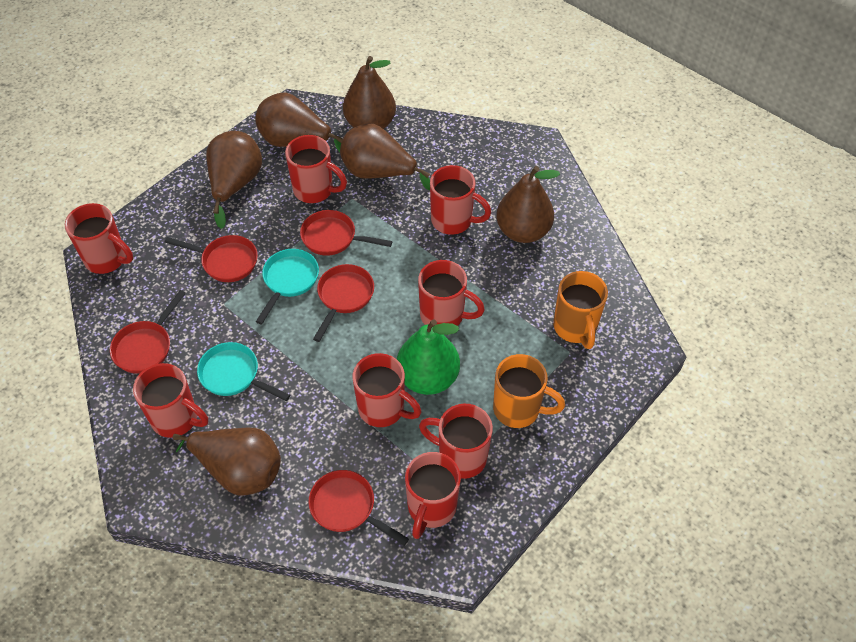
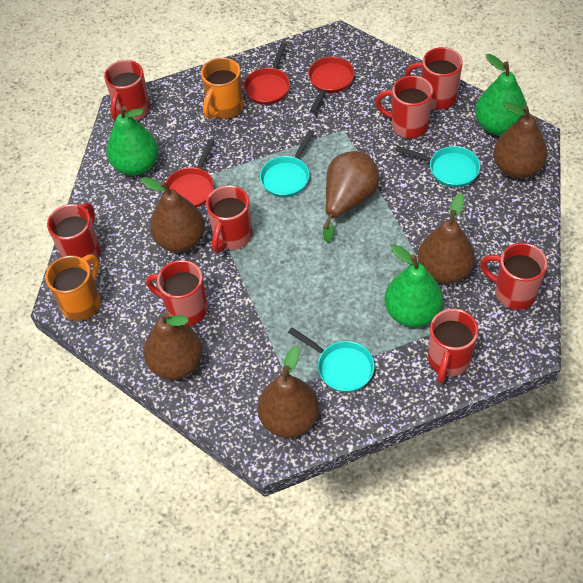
green pear: [397,319,460,395] = 1 -> [106,106,159,176] [385,245,443,327] [475,54,527,136] = 3
red pan: [110,290,186,374] [165,235,258,282] [300,210,392,256] [308,470,409,546] [313,264,374,342] = 5 -> [164,139,214,207] [244,42,290,105] [308,57,355,113] = 3
turquoise pan: [197,342,290,401] [256,249,319,324] = 2 -> [260,130,315,197] [288,328,375,392] [396,146,480,188] = 3

